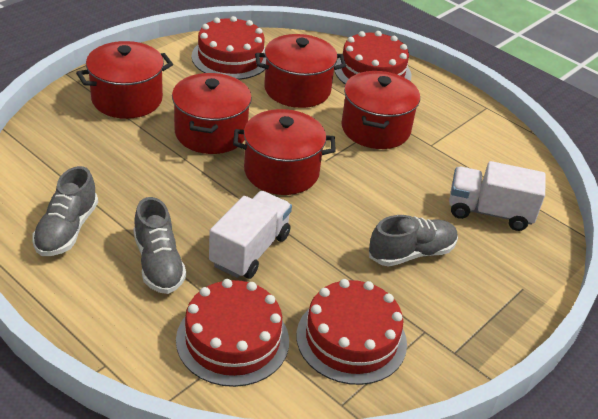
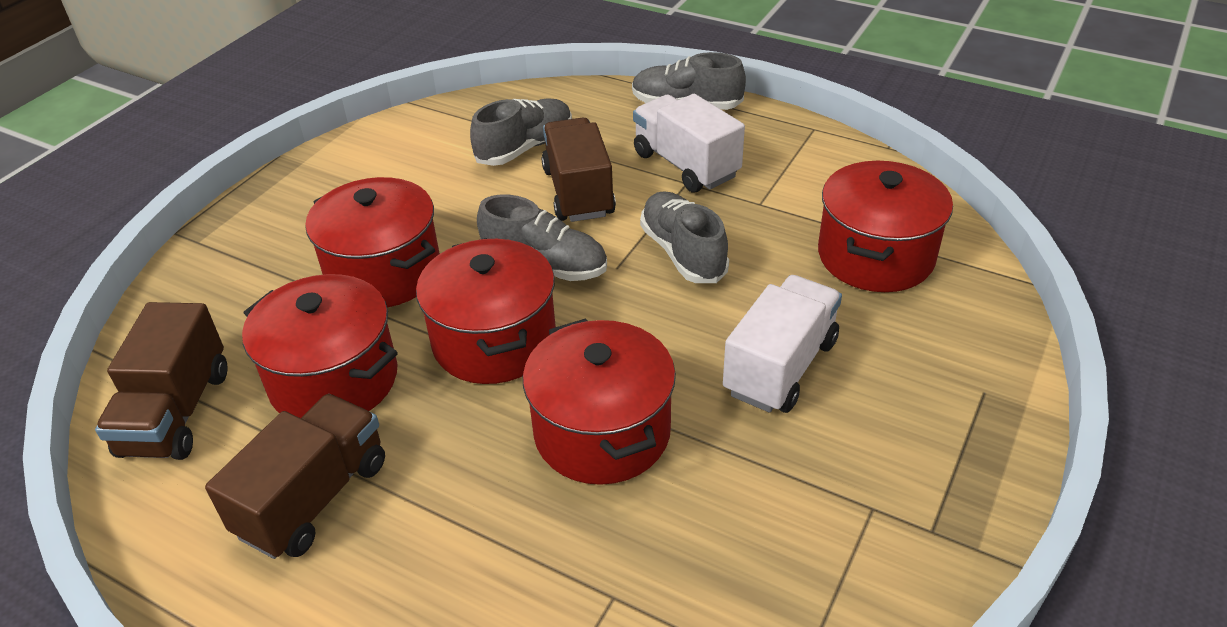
brown truck: none = 0 -> [95,302,228,460] [205,394,385,559] [541,118,616,222] = 3
grey shoe: [32,166,98,256] [133,197,186,294] [369,215,458,267] = 3 -> [470,99,572,166] [477,195,607,281] [632,52,746,110] [640,191,729,283] = 4
red cake: [176,279,289,387] [191,16,266,80] [296,279,407,385] [335,31,412,84] = 4 -> none = 0

